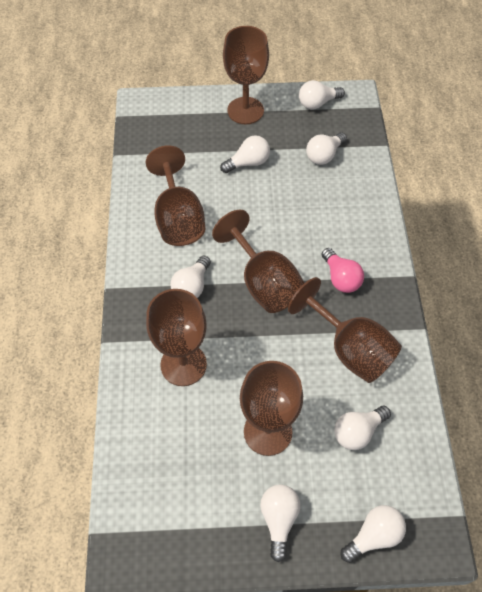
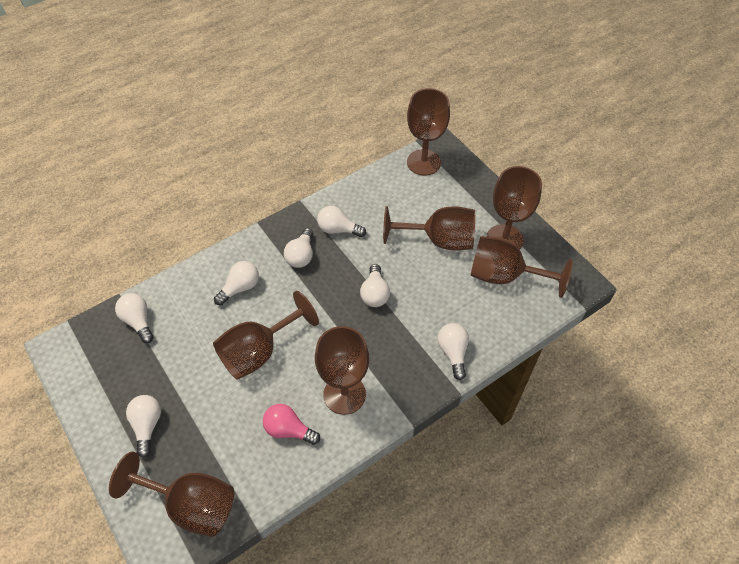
brown goblet: [146,145,205,246] [146,289,207,386] [212,210,304,313] [223,26,269,124] [240,361,303,456] [288,277,402,383] = 6 -> [109,451,234,537] [213,291,319,380] [315,326,369,415] [383,206,475,250] [407,88,450,176] [470,236,573,298] [486,166,542,250] = 7

